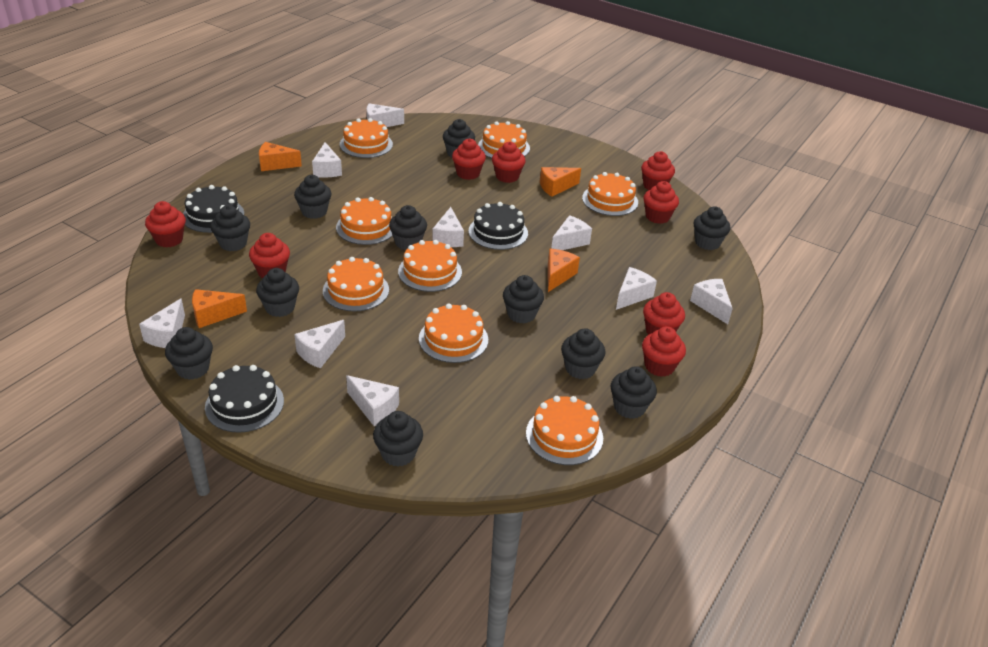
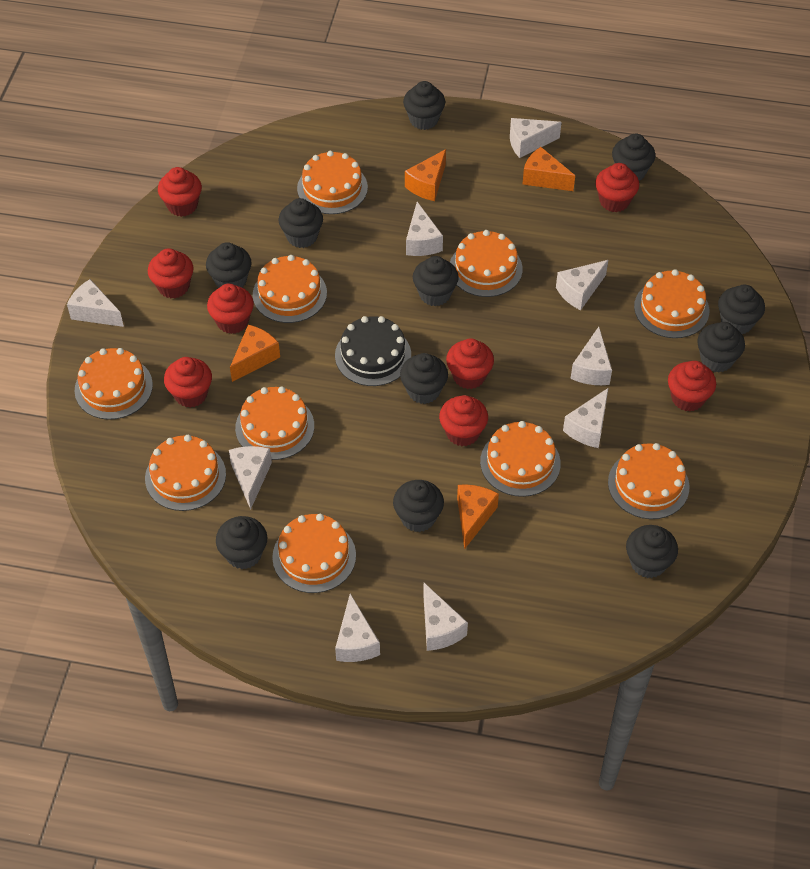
black cake: [183,185,244,233] [205,365,284,433] [469,202,528,250] = 3 -> [335,316,411,386] = 1
orange cake: [323,257,389,311] [336,197,393,245] [340,118,393,158] [398,240,462,292] [419,303,488,363] [478,121,530,158] [526,396,603,465] [582,172,638,216] = 8 -> [75,348,153,420] [145,435,226,511] [235,387,314,460] [253,255,327,323] [272,514,356,593] [297,151,368,214] [450,230,523,297] [480,421,561,497] [608,443,689,519] [634,269,709,338] = 10

